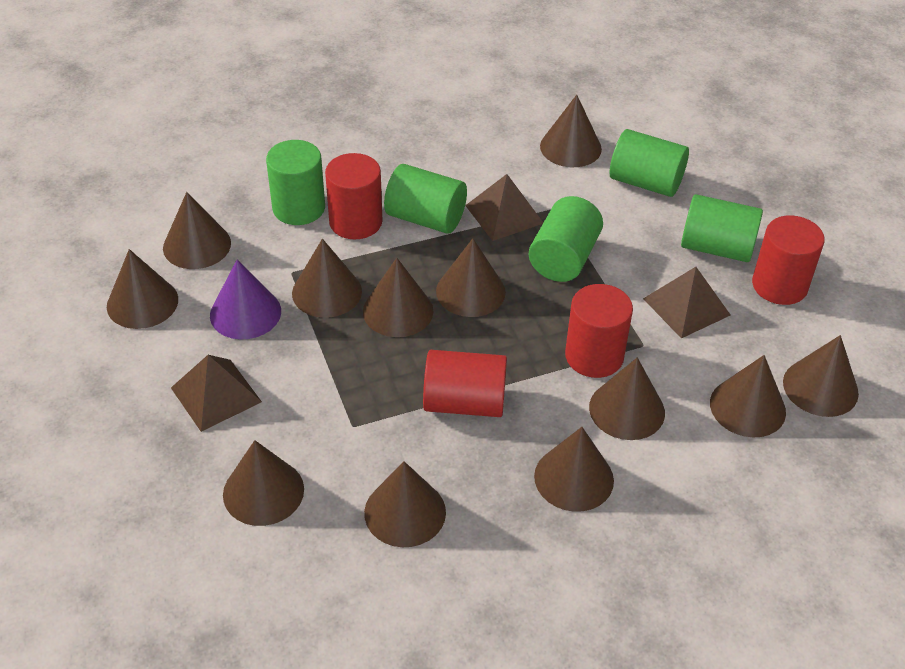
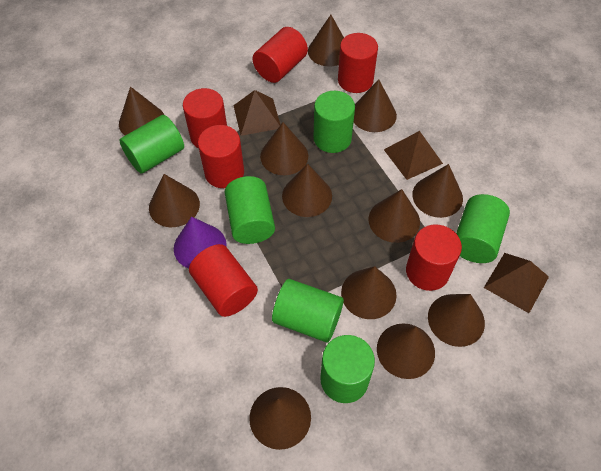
green cylinder: [266,140,325,225] [384,164,467,234] [529,196,603,282] [610,129,689,197] [681,194,763,262] = 5 -> [119,115,184,174] [225,176,275,244] [272,279,344,342] [314,91,355,153] [320,335,375,403] [456,194,510,263] = 6
red cylinder: [325,153,383,240] [423,350,507,417] [565,284,633,378] [752,215,825,305] = 4 -> [183,88,227,148] [189,244,258,317] [198,125,244,188] [252,27,308,83] [338,33,378,93] [406,224,462,291] = 6

